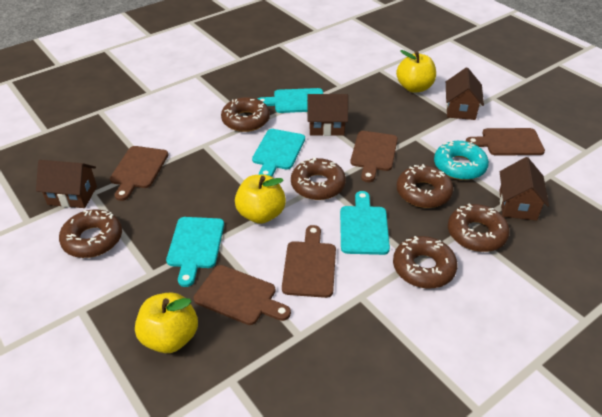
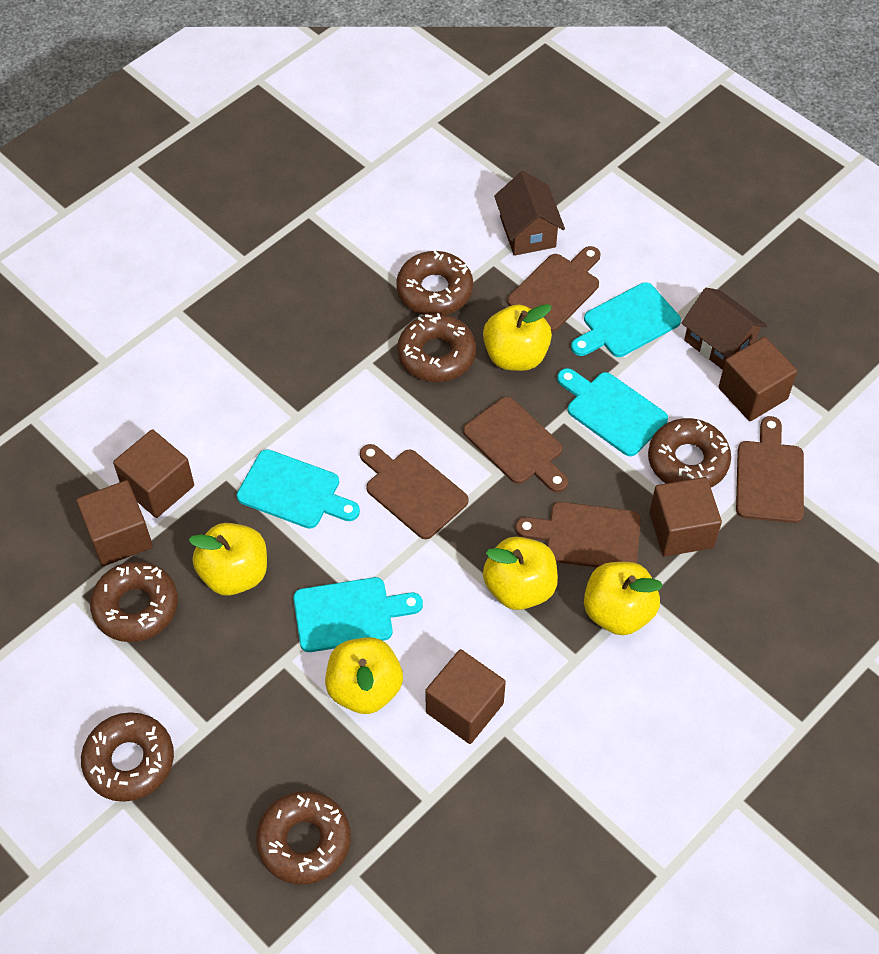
brown cube: none = 0 -> [76,480,153,566] [113,429,194,518] [425,649,506,744] [649,477,722,557] [718,337,797,421] = 5
brown house: [36,160,97,208] [307,94,348,136] [446,67,484,120] [499,157,549,220] = 4 -> [494,171,565,256] [681,288,767,370] = 2
turquoise donut: [434,140,489,180] = 1 -> none = 0
yellow apple: [135,292,198,353] [235,175,286,224] [396,50,436,93] = 3 -> [189,523,267,596] [325,637,403,714] [483,304,552,371] [483,537,558,610] [584,562,663,635] = 5

